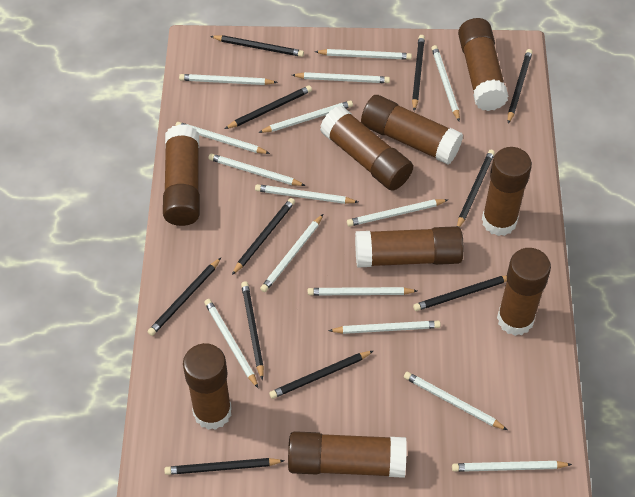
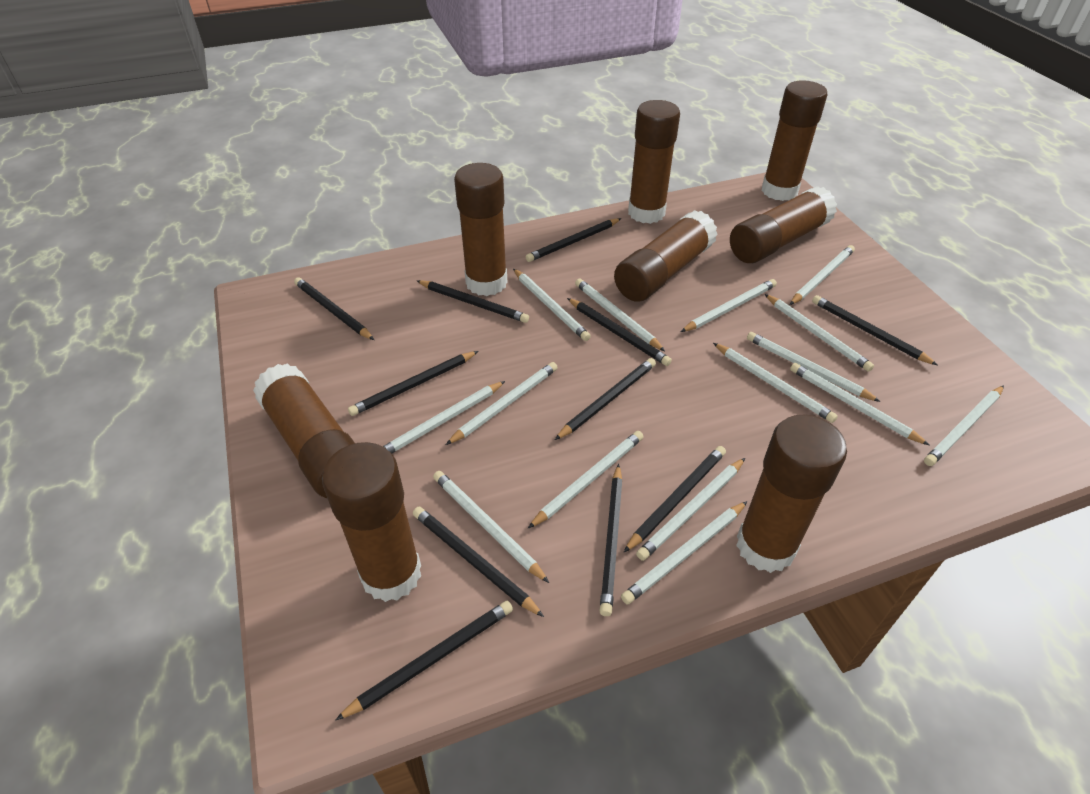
brown glue stick: [163,124,200,226] [183,343,232,430] [288,431,407,478] [320,106,413,191] [355,226,464,268] [361,95,463,164] [458,18,508,111] [482,147,532,236] [497,248,551,336] = 9 -> [253,363,355,498] [322,442,421,602] [454,163,507,296] [614,210,718,302] [628,100,680,224] [730,186,837,263] [736,415,847,573] [762,80,828,201] = 8

